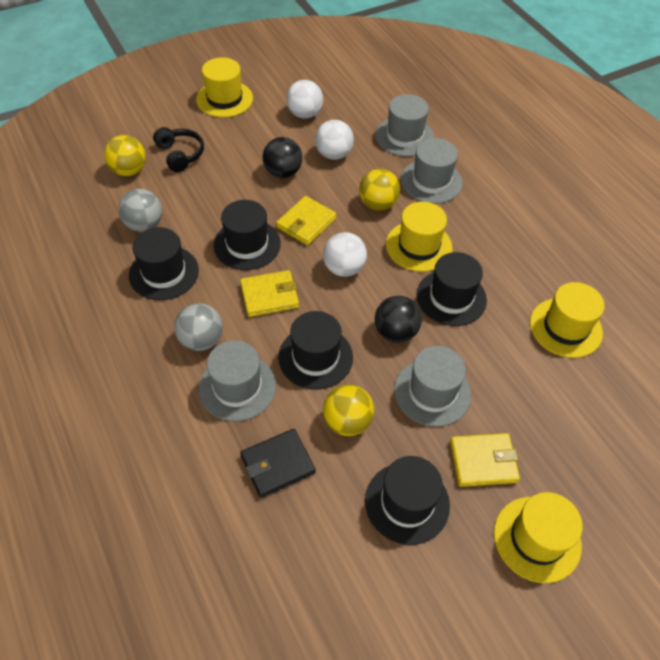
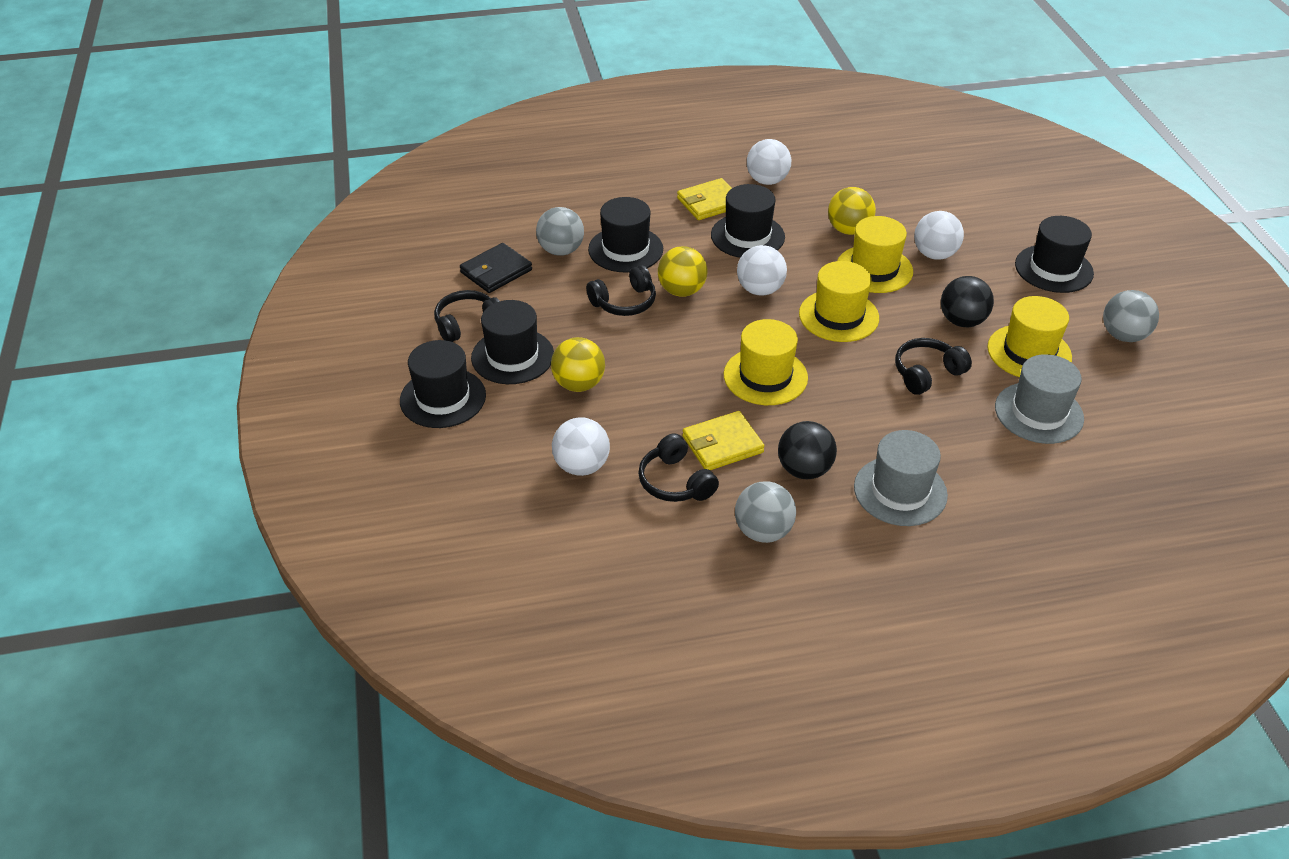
black headphones: [153,127,204,172] = 1 -> [434,290,499,342] [586,265,656,316] [638,433,719,502] [895,338,972,395] = 4
grey ball: [118,189,162,232] [174,303,223,351] = 2 -> [536,207,584,256] [735,481,796,543] [1103,290,1159,342] = 3
grey hat: [199,340,276,421] [376,94,434,157] [394,346,471,427] [401,138,463,204] = 4 -> [854,430,948,526] [995,354,1084,444] = 2
white ball: [286,80,323,119] [315,120,354,160] [323,232,367,277] = 3 -> [552,417,610,476] [737,245,787,295] [747,139,791,185] [914,211,964,260] = 4
yellow wallet: [240,270,299,317] [276,196,336,245] [450,433,520,487] = 3 -> [677,178,732,220] [683,411,765,470] = 2

